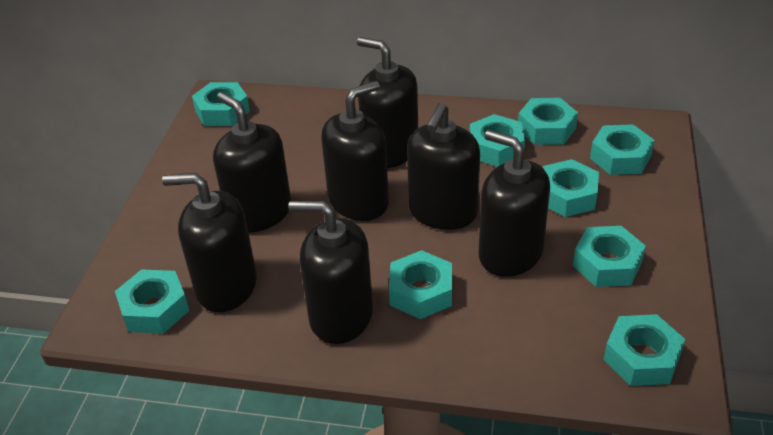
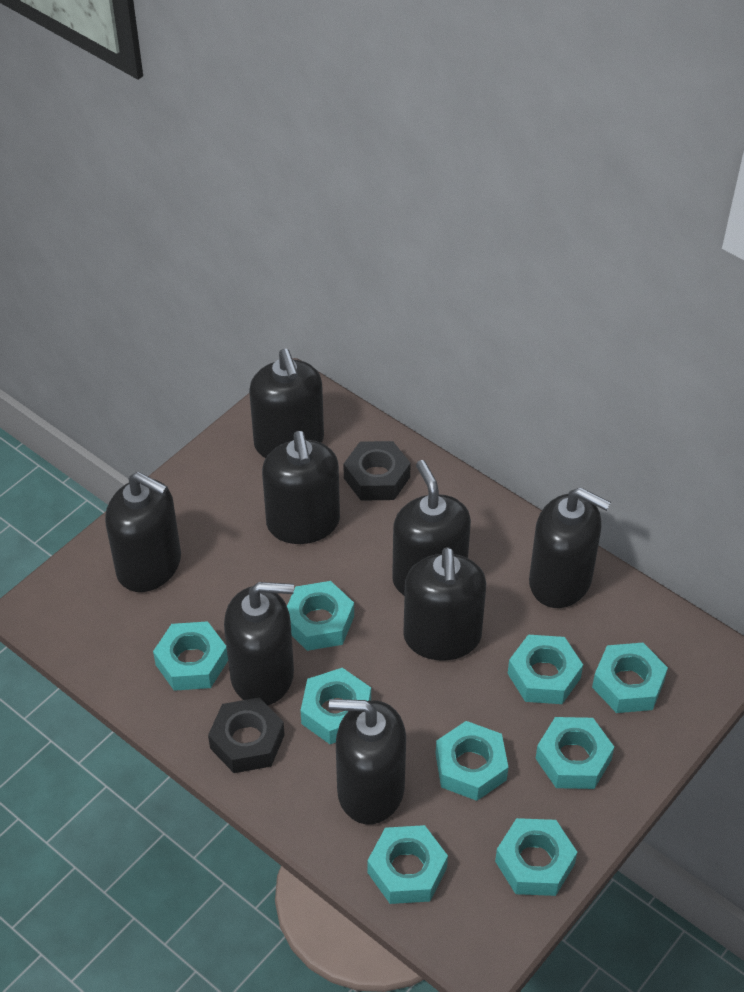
black nut: none = 0 -> [208,697,285,773] [343,441,411,501] = 2
black soap dispenser: [162,173,257,312] [213,92,291,233] [288,201,373,344] [321,81,389,221] [357,37,418,168] [407,103,480,230] [479,130,550,277] = 7 -> [105,472,181,592] [224,582,294,705] [249,349,324,458] [262,431,340,544] [329,699,406,824] [392,460,471,595] [403,547,486,661] [529,487,611,608] = 8

